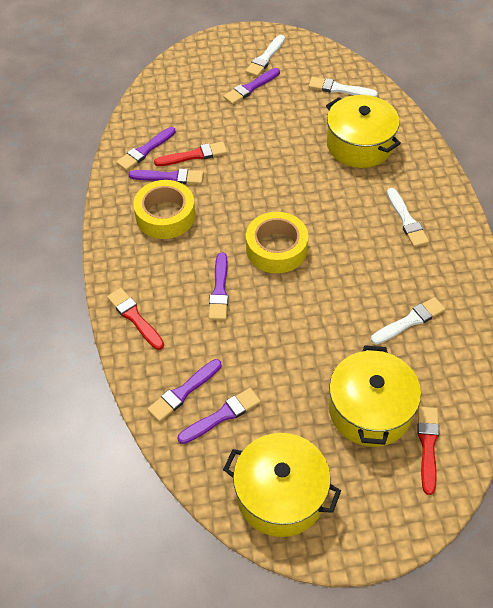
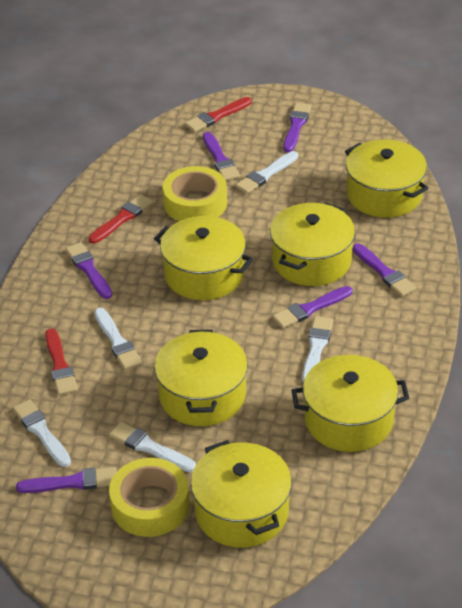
white brush: [245,35,285,77] [309,77,378,97] [371,297,445,345] [387,188,429,247] = 4 -> [13,399,71,467] [94,308,142,370] [109,422,196,472] [235,151,298,194] [302,316,333,383] = 5
yellow pot: [223,433,341,537] [326,95,401,168] [329,345,421,447] = 3 -> [154,216,253,300] [154,329,248,426] [191,440,292,548] [270,203,355,286] [292,355,409,452] [345,139,428,218] = 6

